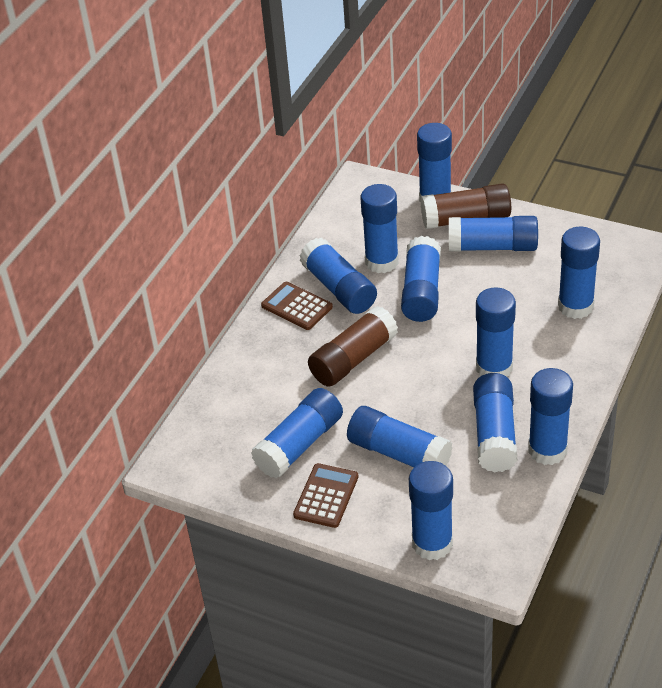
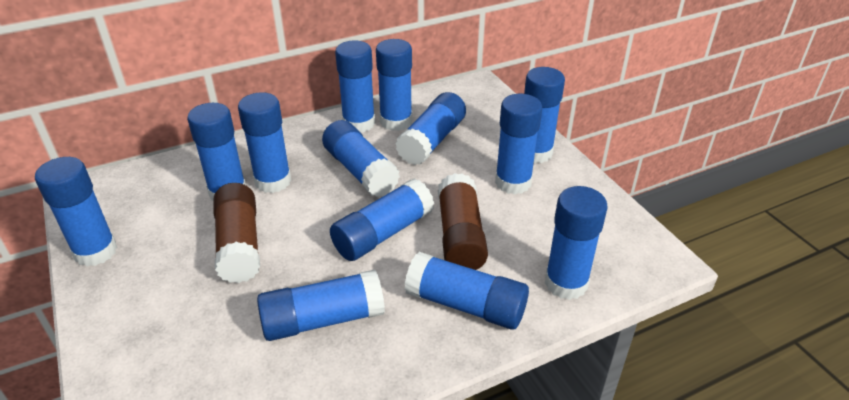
blue glue stick: [251,388,343,479] [299,238,377,314] [347,406,452,467] [360,184,399,273] [401,236,441,322] [409,461,453,560] [417,123,452,202] [449,216,538,252] [473,373,518,472] [476,287,516,377] [528,368,573,465] [558,227,600,319] = 12 -> [35,157,117,267] [187,103,246,201] [238,92,291,193] [257,270,385,341] [322,120,400,197] [330,178,434,261] [335,41,375,132] [376,39,412,131] [395,92,466,165] [404,252,529,330] [495,94,542,194] [524,67,565,163] [545,186,608,300] = 13
brown calculator: [261,282,333,330] [293,463,358,528] = 2 -> none = 0

